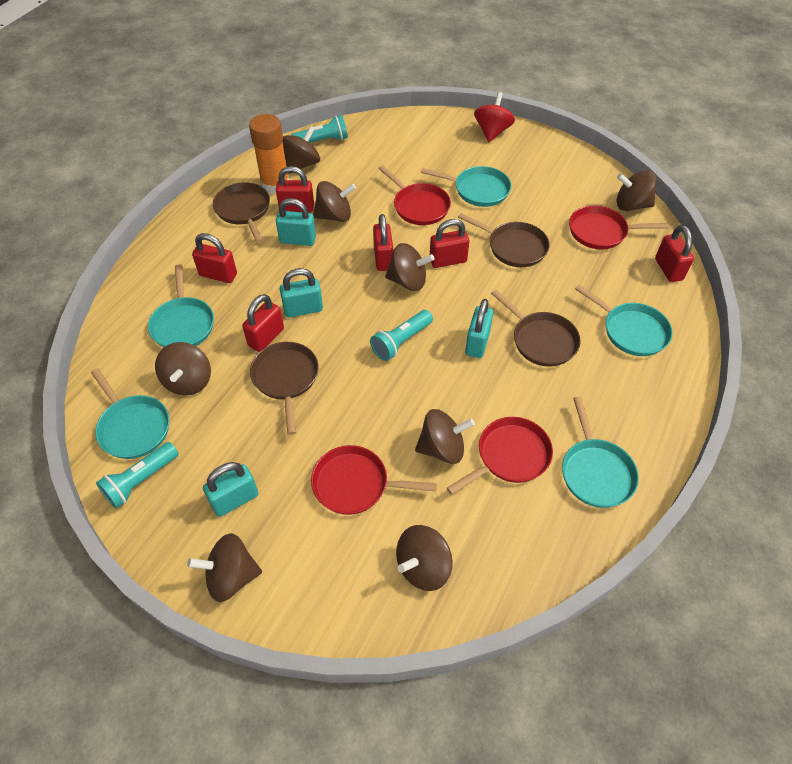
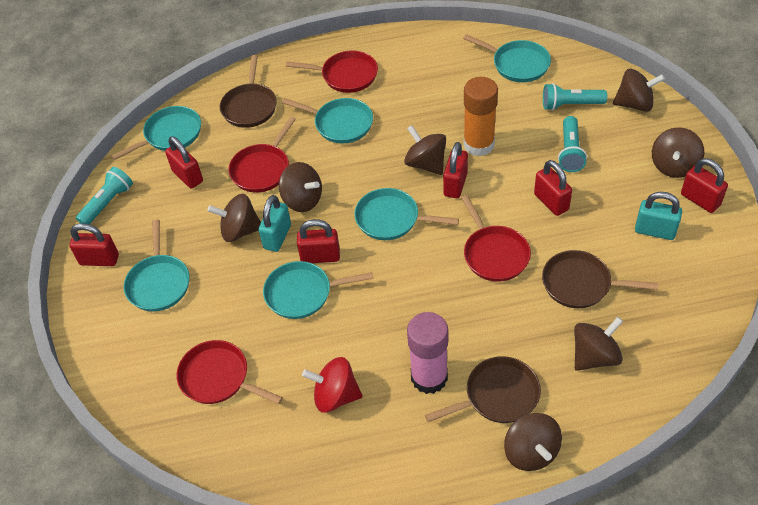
brown pan: [213,182,270,243] [250,342,319,435] [458,213,550,267] [491,289,581,367] = 4 -> [220,55,277,128] [425,356,541,423] [542,250,658,308] = 3
brown spinning top: [155,342,211,396] [187,533,262,602] [282,126,320,174] [313,181,356,222] [385,243,434,291] [396,525,453,591] [415,409,475,464] [617,170,657,211] = 8 -> [207,194,261,242] [279,162,322,212] [404,125,446,175] [504,413,562,471] [574,317,623,371] [613,69,665,112] [652,127,704,178] = 7
pink glue stick: none = 0 -> [407,312,448,394] = 1
turquoise padlock: [203,462,258,517] [276,198,316,246] [280,268,323,318] [465,299,493,358] = 4 -> [259,195,291,252] [635,192,682,240] = 2
turquoise pan: [91,368,170,459] [148,264,214,347] [421,166,511,207] [562,397,639,508] [575,285,672,356] = 5 -> [112,106,201,160] [124,219,190,312] [263,261,373,319] [282,98,373,144] [354,188,459,240] [463,34,551,82] = 6

